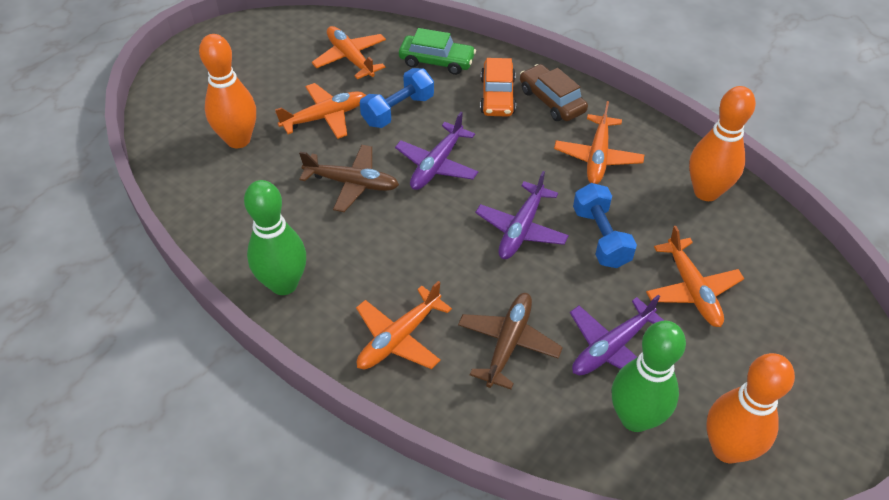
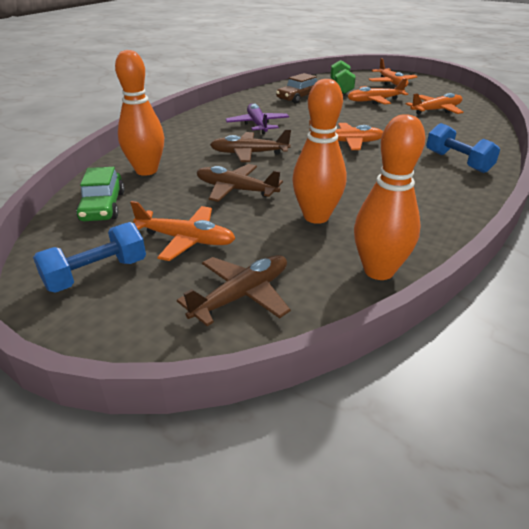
brown plane: [299,145,399,212] [458,293,563,389] = 2 -> [177,255,291,326] [196,164,283,202] [210,129,291,162] = 3
green bowling pin: [244,180,306,295] [612,321,686,432] = 2 -> none = 0
green dumbbell: none = 0 -> [330,60,356,94] = 1
orange car: [480,58,516,117] = 1 -> none = 0
purple plane: [395,112,478,190] [475,171,569,259] [570,295,665,375] = 3 -> [225,104,289,134] = 1

